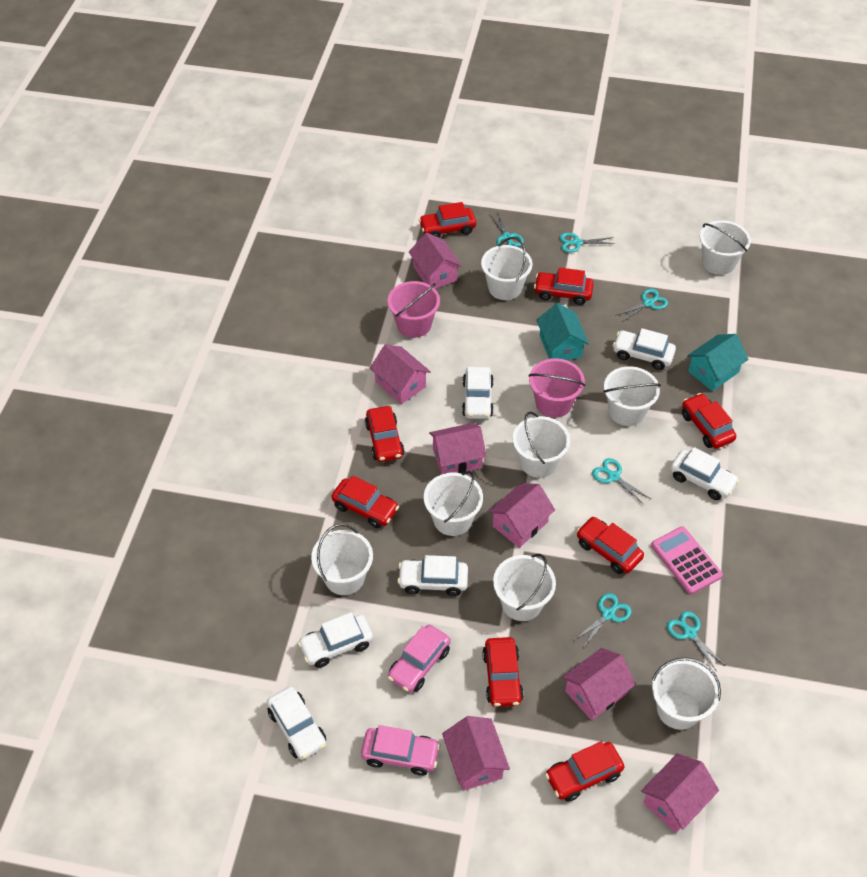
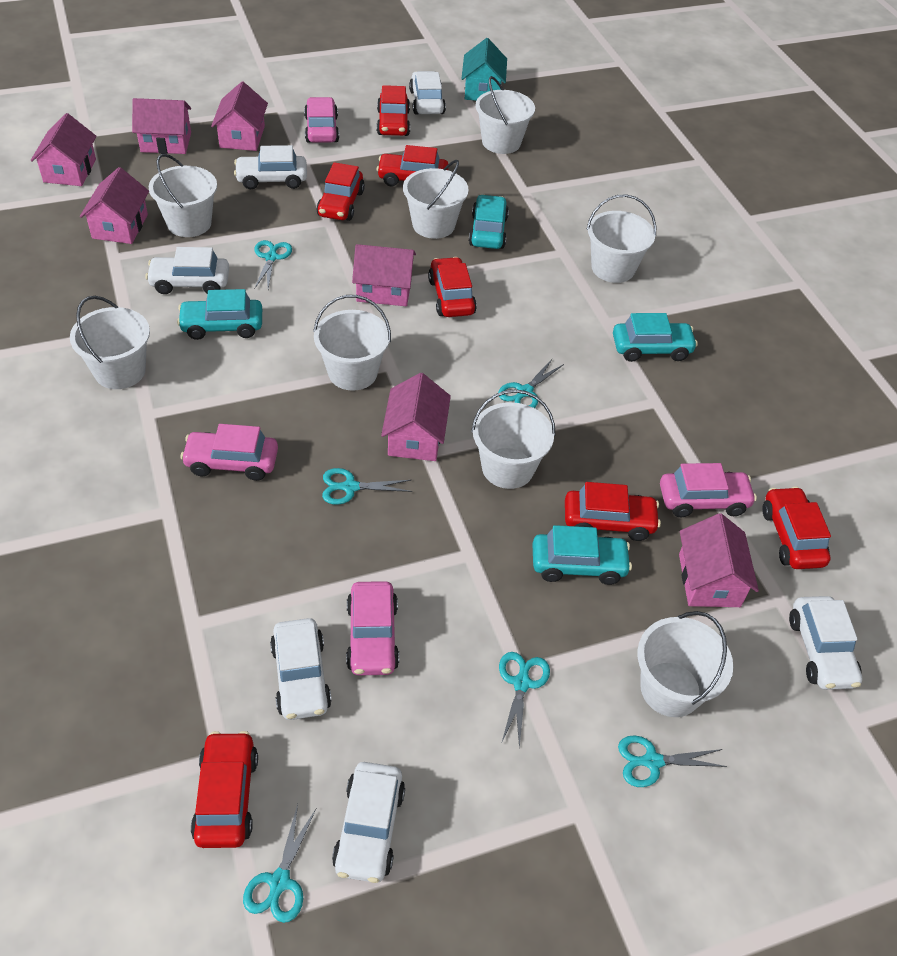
pink bucket: [388,281,440,338] [529,358,585,418] = 2 -> none = 0
pink calculator: [651,527,723,594] = 1 -> none = 0
pink car: [361,725,440,776] [388,625,451,692] = 2 -> [180,424,278,481] [304,97,339,143] [346,581,399,676] [660,463,757,517] = 4
red car: [331,475,399,528] [365,406,404,462] [419,202,476,238] [482,637,524,707] [534,267,594,305] [545,741,625,802] [576,517,644,574] [682,393,736,449] = 8 -> [191,731,258,848] [316,162,365,221] [376,145,449,186] [377,85,410,136] [428,257,477,317] [565,482,661,541] [762,486,831,569] = 7
turquoise car: none = 0 -> [177,289,262,340] [469,194,509,249] [532,525,632,585] [613,313,698,362] = 4
turquoise house: [536,303,589,360] [687,334,749,391] = 2 -> [461,38,507,101] = 1

